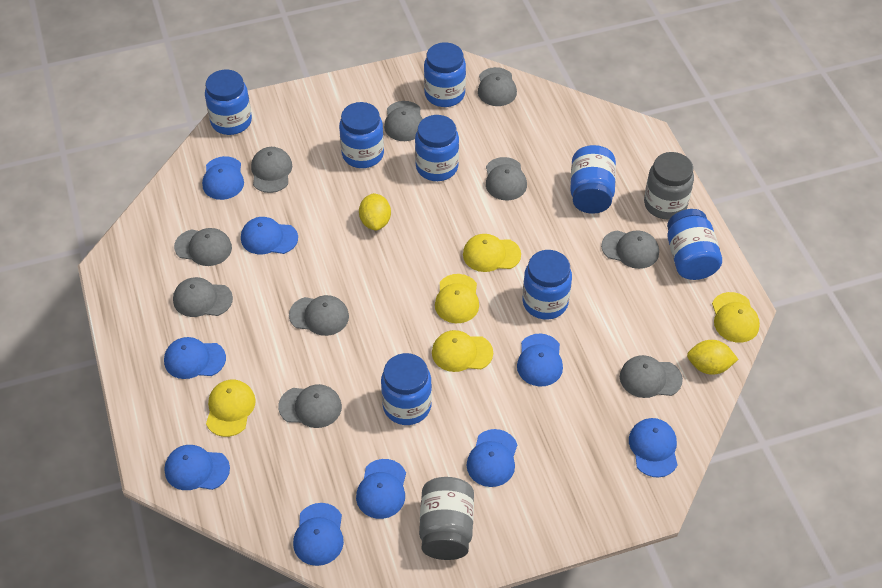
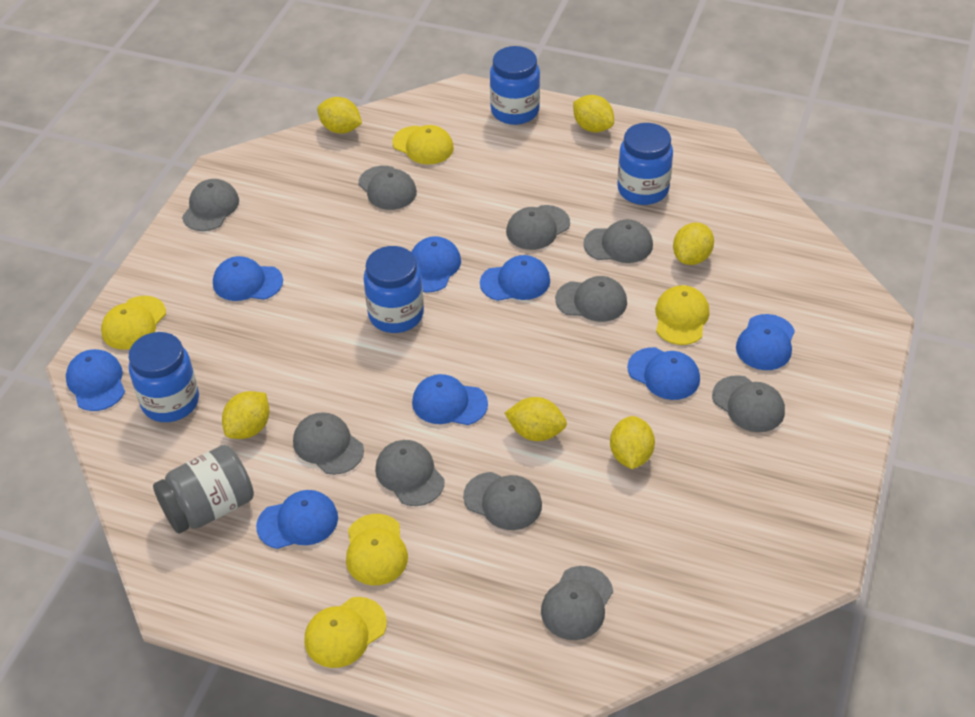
blue cap: [164,337,226,379] [164,445,230,490] [202,156,244,200] [241,217,298,254] [293,503,344,566] [356,459,406,519] [467,429,517,487] [517,334,563,387] [629,418,677,478] = 9 -> [66,349,125,411] [213,256,283,301] [256,490,338,549] [412,236,461,293] [412,374,488,425] [480,255,550,301] [627,347,700,400] [736,314,795,370] = 8
blue jar: [205,70,252,135] [339,102,384,168] [381,353,432,425] [415,115,459,181] [424,42,466,107] [522,250,572,320] [570,145,616,214] [667,209,722,280] = 8 -> [129,332,199,422] [364,246,424,333] [490,46,540,125] [617,123,673,205] = 4
grey jar: [419,477,474,560] [644,152,694,219] = 2 -> [153,445,254,534] = 1
yellow lemon: [359,193,391,230] [687,340,738,375] = 2 -> [222,391,269,439] [317,97,362,134] [505,397,567,441] [573,95,614,132] [610,416,655,469] [673,223,714,265] = 6

